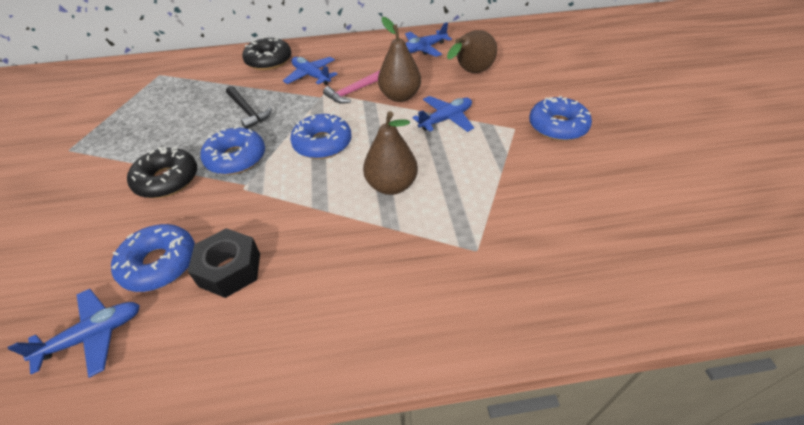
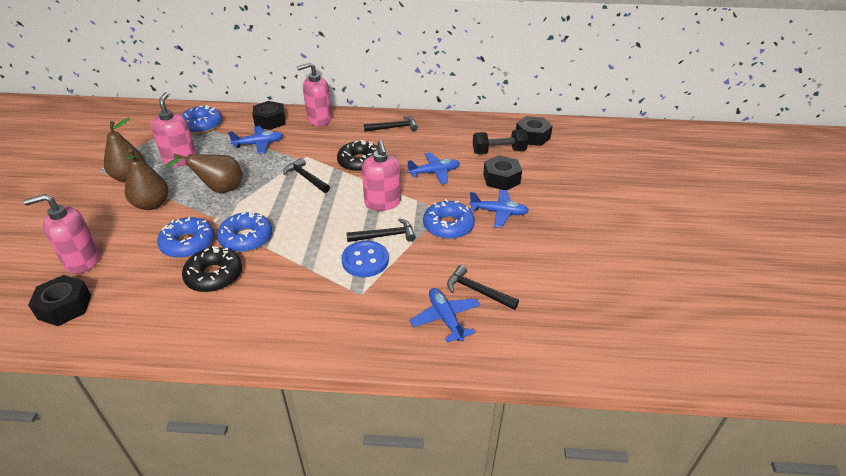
black dumbbell: none = 0 -> [473,129,528,154] = 1
black hammer: [226,86,272,129] = 1 -> [283,158,330,193] [346,218,416,242] [364,116,418,132] [447,265,519,310] = 4
black nut: [188,228,260,298] = 1 -> [28,275,91,326] [252,101,285,130] [483,155,522,190] [516,116,553,146] = 4
blue button: none = 0 -> [342,241,389,277] = 1
pink hammer: [323,70,380,104] = 1 -> none = 0
pink soap dispenser: none = 0 -> [24,194,100,274] [151,92,197,166] [297,62,332,126] [362,140,401,211] = 4

